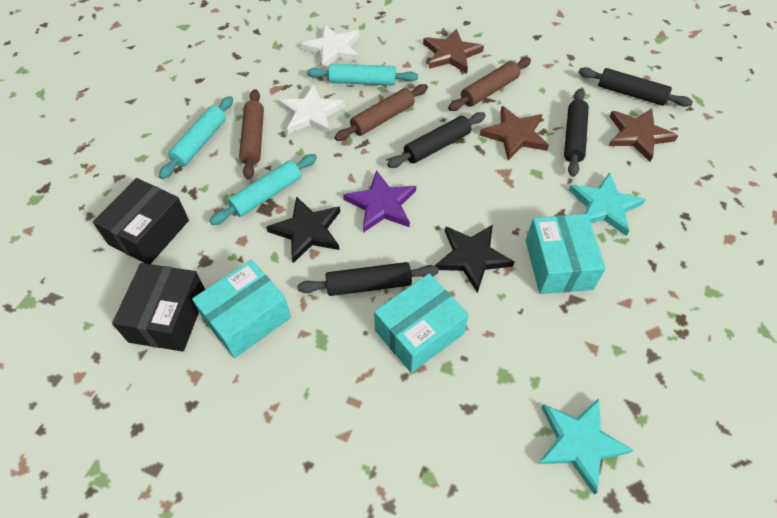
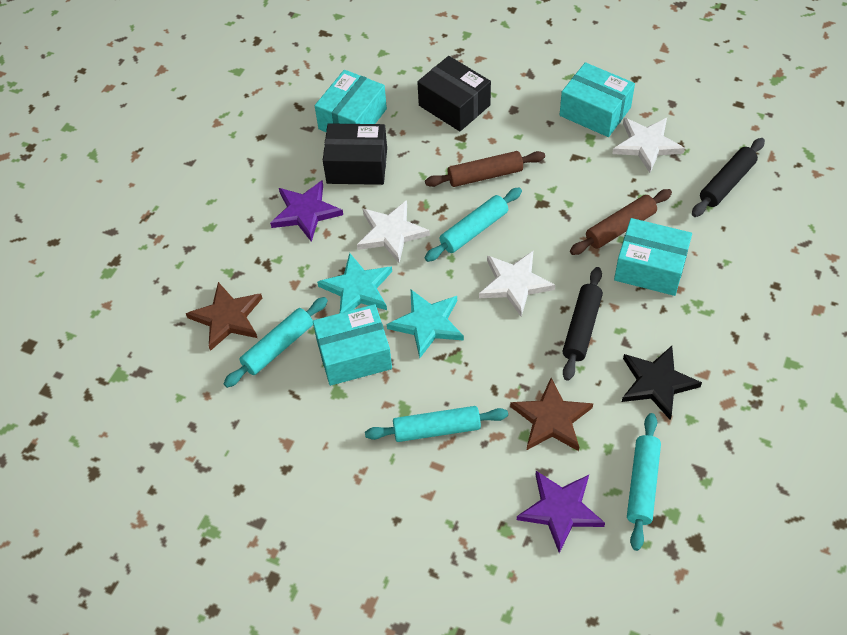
black rolling pin: [297,262,439,296] [387,112,486,168] [564,89,589,177] [578,67,693,107] = 4 -> [563,267,603,381] [692,138,765,217] = 2
black star: [266,196,340,263] [435,225,514,293] = 2 -> [622,346,702,420] = 1
brown rolling pin: [239,89,264,180] [335,84,428,141] [448,58,531,111] = 3 -> [425,151,545,187] [570,189,672,255] = 2
brown star: [423,28,484,73] [480,106,549,160] [609,109,678,162] = 3 -> [186,282,262,351] [510,378,593,451] = 2
purple star: [343,170,416,233] = 1 -> [270,180,343,242] [517,471,605,553] = 2
turquoise box: [192,260,291,358] [374,273,469,373] [526,214,606,294] = 3 -> [313,304,392,386] [315,70,387,132] [560,62,635,137] [614,218,692,296] = 4
turquoise rolling pin: [159,96,233,179] [209,154,317,225] [307,64,418,86] = 3 -> [223,297,328,388] [365,406,508,442] [425,187,522,262] [627,413,661,551] = 4
white star: [279,85,345,134] [301,24,359,70] = 2 -> [357,200,430,263] [479,251,555,317] [612,118,685,173] = 3

